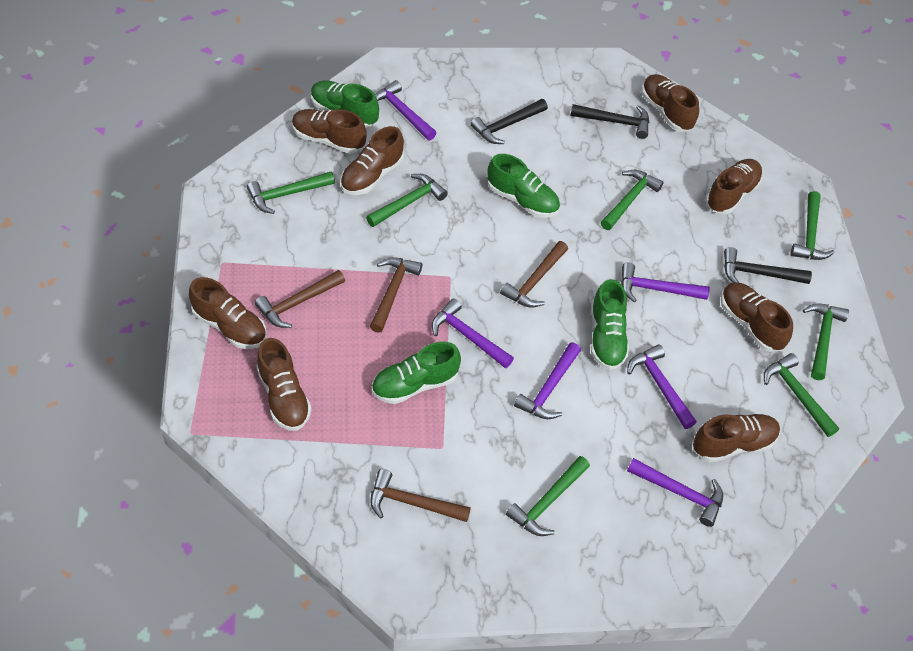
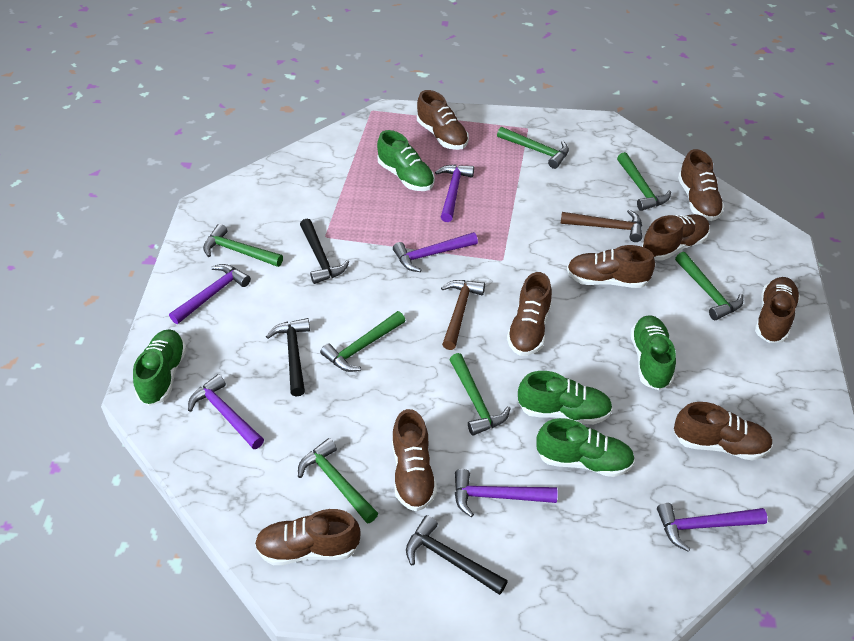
brown hammer: [255,270,345,328] [370,257,422,333] [370,469,471,522] [500,241,568,308] = 4 -> [441,280,485,350] [560,209,642,242] = 2
brown shoe: [189,277,266,349] [256,338,312,431] [292,109,367,154] [341,126,404,195] [642,74,699,131] [693,414,780,463] [706,159,763,214] [721,282,793,352] = 8 -> [255,509,361,565] [392,409,437,511] [417,90,469,150] [507,272,552,356] [567,245,655,288] [642,214,710,261] [674,402,773,461] [678,149,725,221] [755,277,800,343] = 9
green shoe: [311,80,379,128] [372,342,461,404] [487,154,560,218] [591,279,629,370] = 4 -> [133,329,187,406] [377,130,435,191] [518,371,613,425] [536,418,635,477] [630,315,676,390] = 5

